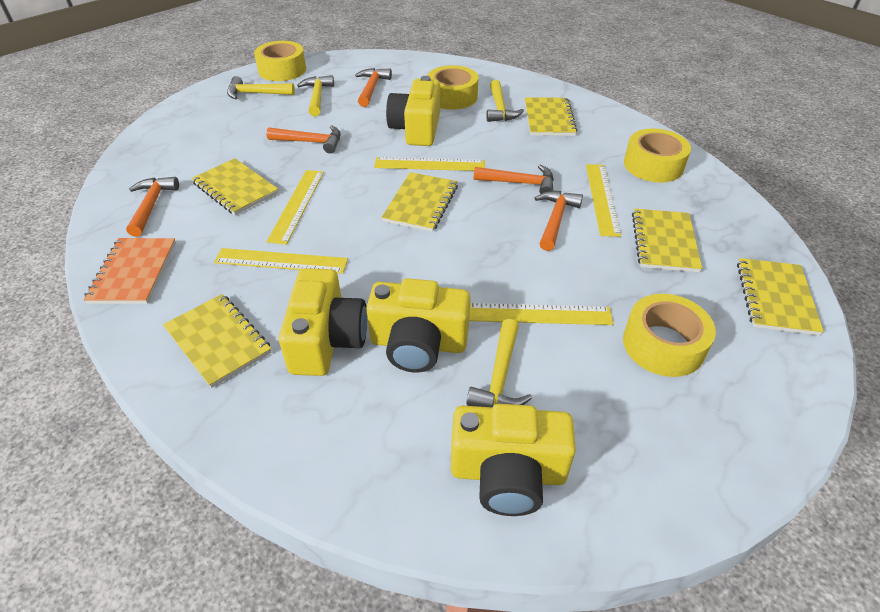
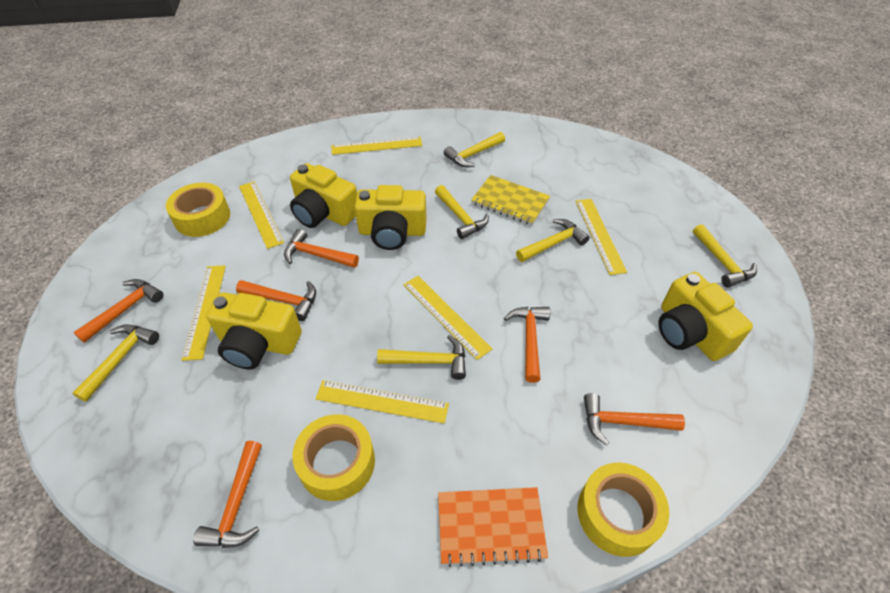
orange hammer: [126,177,179,237] [266,125,341,153] [355,68,392,107] [474,165,554,194] [535,191,583,251] = 5 -> [73,279,164,343] [193,441,262,548] [236,280,316,321] [284,229,359,268] [504,307,550,383] [584,393,685,446] = 6
yellow hammer: [227,76,295,100] [297,75,334,116] [466,319,532,407] [486,80,524,122] = 4 -> [73,324,159,402] [377,335,466,380] [435,185,489,239] [444,132,505,167] [516,219,590,262] [693,224,757,288] = 6
yellow notebook: [163,294,272,388] [191,158,278,215] [382,172,458,232] [525,97,578,136] [632,209,702,272] [737,258,824,336] = 6 -> [471,175,550,225] = 1
yellow ruler: [214,248,348,274] [267,170,324,245] [374,157,485,171] [469,303,613,325] [586,164,621,237] = 5 -> [181,265,226,361] [239,181,284,249] [315,380,449,423] [331,136,422,155] [403,276,492,360] [576,199,627,275] = 6
yellow tape: [254,41,306,81] [427,65,478,110] [623,294,716,377] [624,129,691,182] = 4 -> [166,183,230,237] [292,414,375,501] [577,463,669,557] = 3

